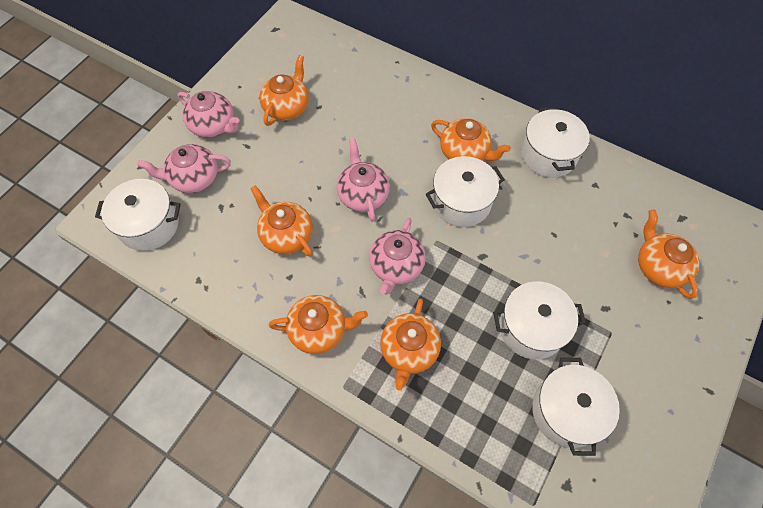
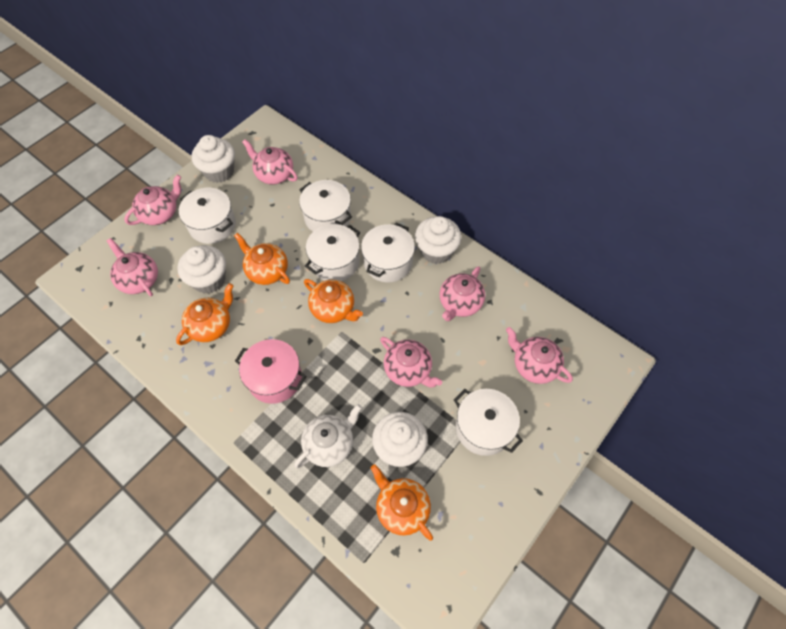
orange teapot: [250,186,313,257] [259,55,309,126] [269,295,368,354] [380,299,441,391] [431,118,511,161] [638,210,700,299] = 6 -> [176,283,233,345] [234,233,290,285] [304,279,363,323] [371,464,433,541] = 4
pink pot: none = 0 -> [235,339,306,404] = 1
pink teapot: [137,144,231,193] [178,91,239,138] [337,138,390,222] [369,218,426,295] = 4 -> [107,238,158,296] [124,175,181,225] [242,139,297,185] [380,337,442,388] [440,266,485,321] [506,327,573,384] = 6
white cupcake: none = 0 -> [177,245,226,294] [192,135,235,183] [372,412,428,467] [415,216,461,264] = 4
white teapot: none = 0 -> [294,404,362,468] = 1

